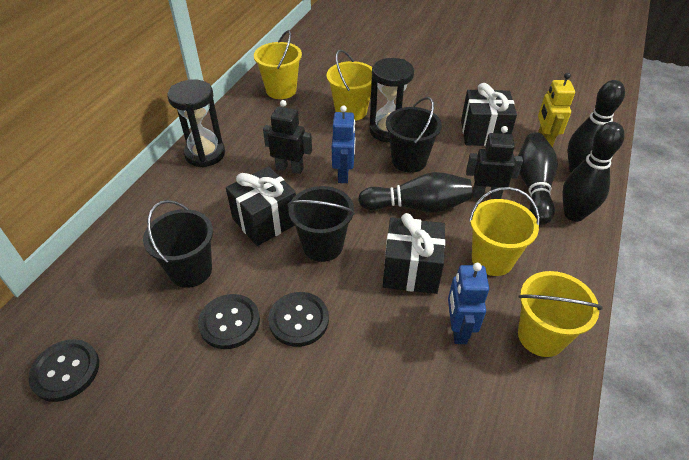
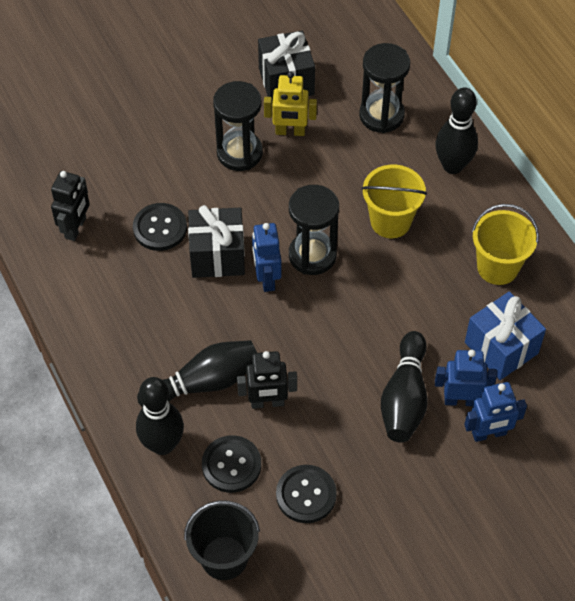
black bucket: [143,200,213,288] [287,186,355,262] [386,97,442,173] = 3 -> [184,500,260,580] = 1
black gift: [226,166,296,246] [383,213,446,294] [461,83,517,146] = 3 -> [188,205,245,278] [258,30,315,103] = 2
black hourglass: [167,79,225,167] [369,58,414,142] = 2 -> [213,81,263,171] [289,185,339,275] [359,43,410,133] = 3
blue gift: none = 0 -> [465,291,546,380] = 1
blue robot: [332,105,356,183] [448,263,489,344] = 2 -> [252,223,282,292] [435,349,497,406] [464,382,527,442] = 3
yellow bucket: [254,30,302,99] [327,50,372,121] [469,187,540,276] [518,271,603,357] = 4 -> [361,165,427,238] [472,204,539,285] = 2

